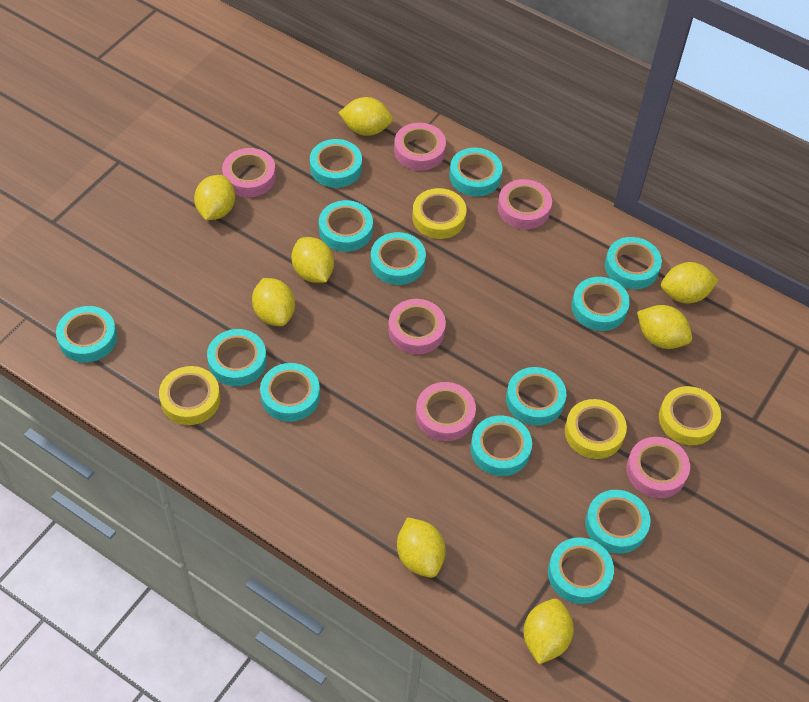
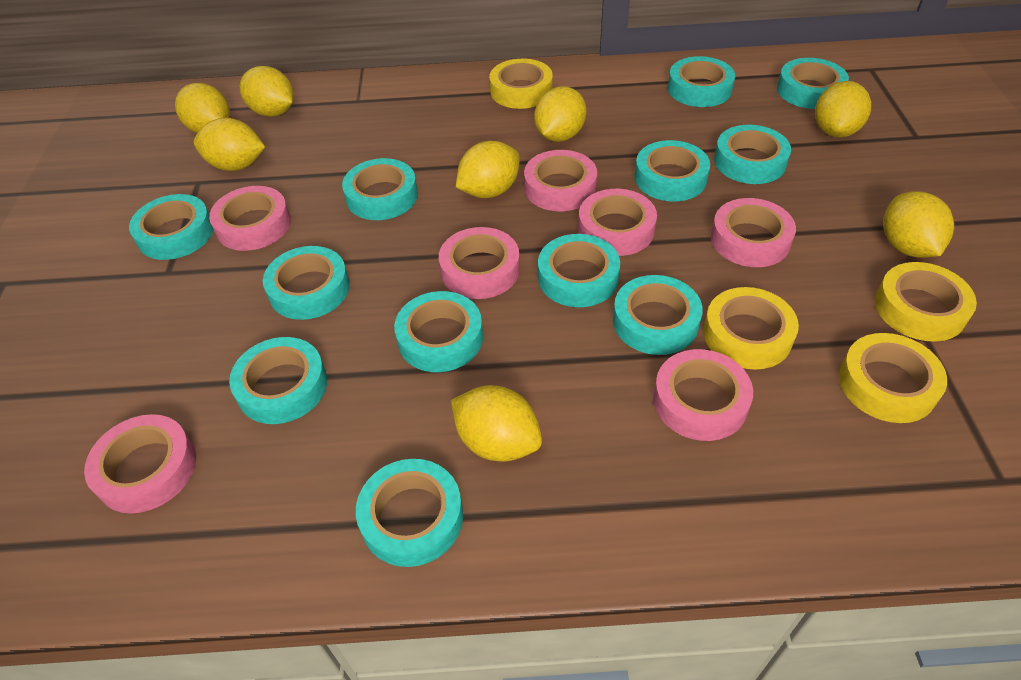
pink tape: [222,148,276,197] [388,299,446,354] [394,123,446,171] [416,382,476,441] [498,179,552,229] [626,437,690,498] = 6 -> [84,414,196,513] [209,186,291,251] [439,227,520,299] [524,150,597,212] [578,189,657,256] [653,349,753,441] [711,198,796,267] = 7
turquoise tape: [56,306,117,363] [207,329,267,386] [260,363,320,422] [310,139,362,188] [319,200,373,252] [371,232,426,285] [449,148,502,197] [470,415,532,476] [506,367,566,426] [548,537,614,604] [571,277,630,331] [585,490,650,554] [605,237,662,289] = 13 -> [129,194,213,260] [229,337,327,424] [263,246,350,320] [342,158,418,220] [356,459,463,567] [394,291,483,372] [538,234,620,307] [613,275,703,355] [635,140,710,201] [668,56,735,107] [714,125,791,184] [777,58,849,109] = 12

